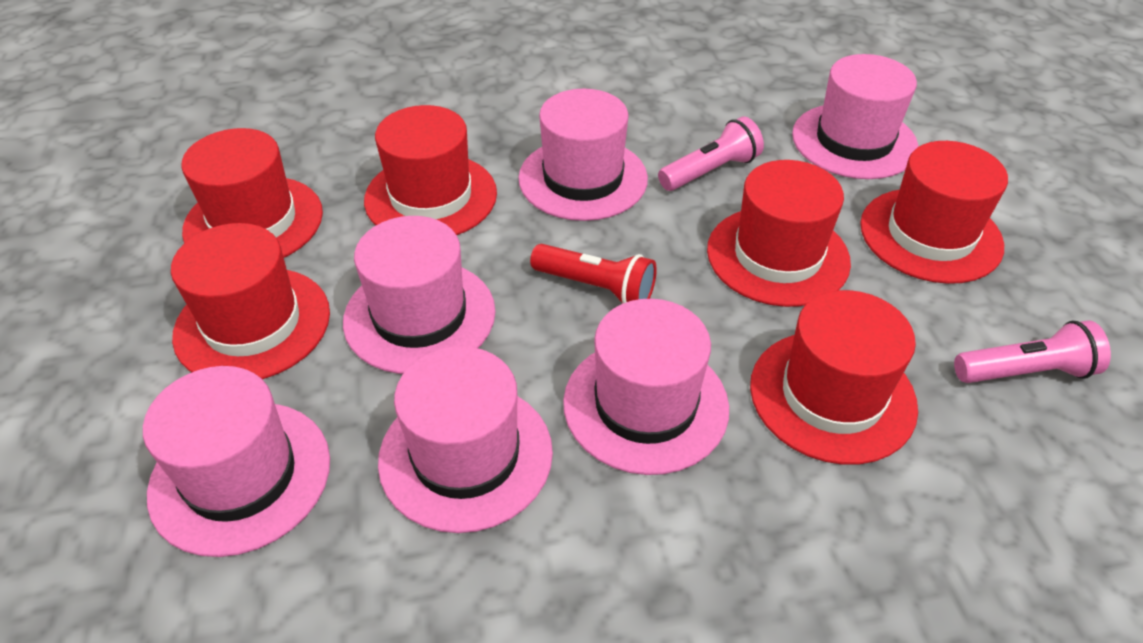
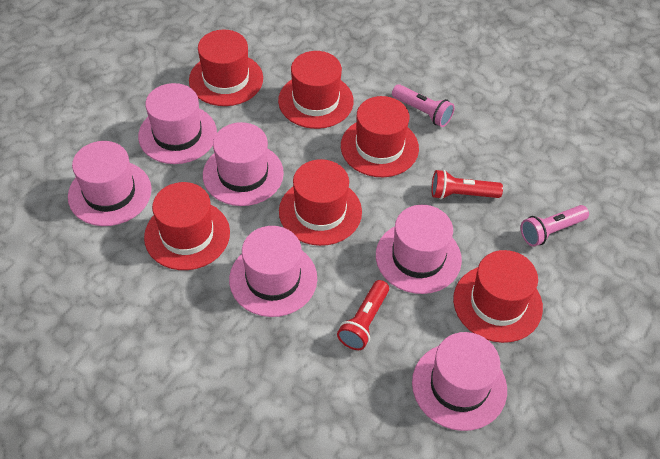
red flashlight: [530,244,657,303] = 1 -> [337,280,389,350] [431,170,503,199] = 2

